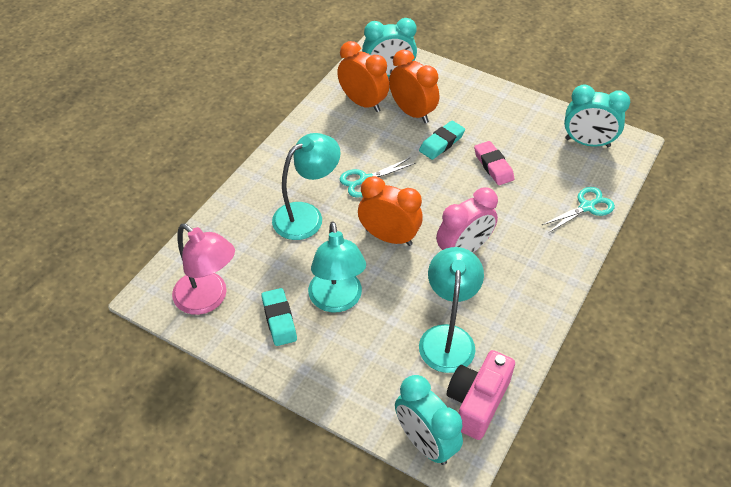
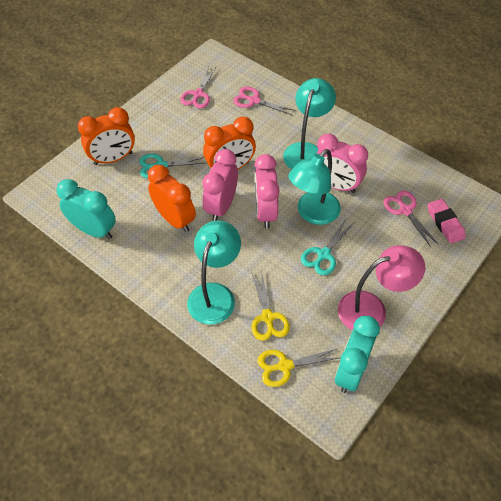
pink camera: [447,350,515,440] = 1 -> none = 0
pink clock: [436,187,498,253] = 1 -> [202,149,238,221] [254,154,279,229] [316,134,368,193] = 3
pink scissors: none = 0 -> [180,66,216,109] [233,87,296,115] [383,190,439,247] = 3
turquoise clock: [362,18,417,77] [395,375,463,465] [564,84,630,147] = 3 -> [57,179,116,239] [335,316,380,393] = 2
turquoise eraser: [262,288,297,346] [419,121,465,160] = 2 -> none = 0
yellow scissors: none = 0 -> [252,270,290,341] [257,349,339,387] = 2

